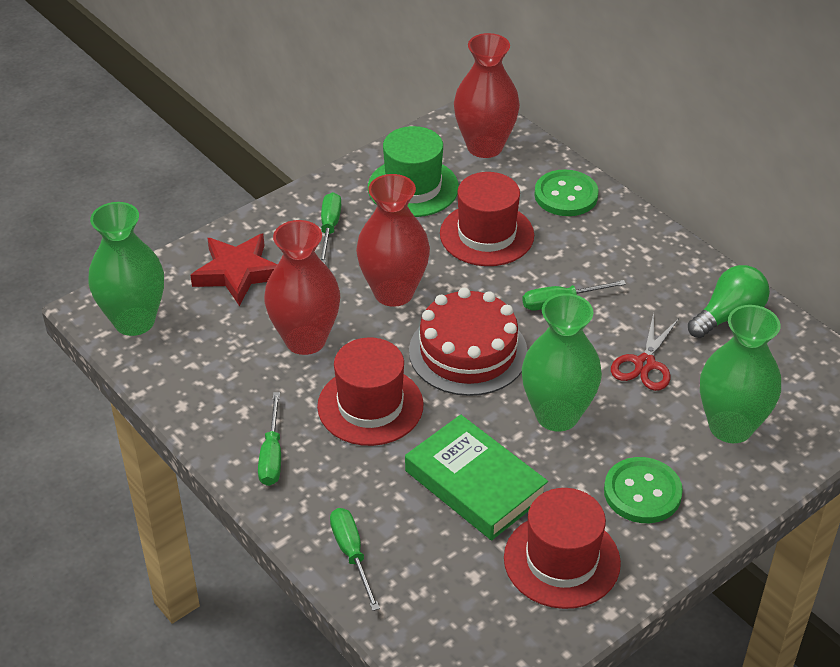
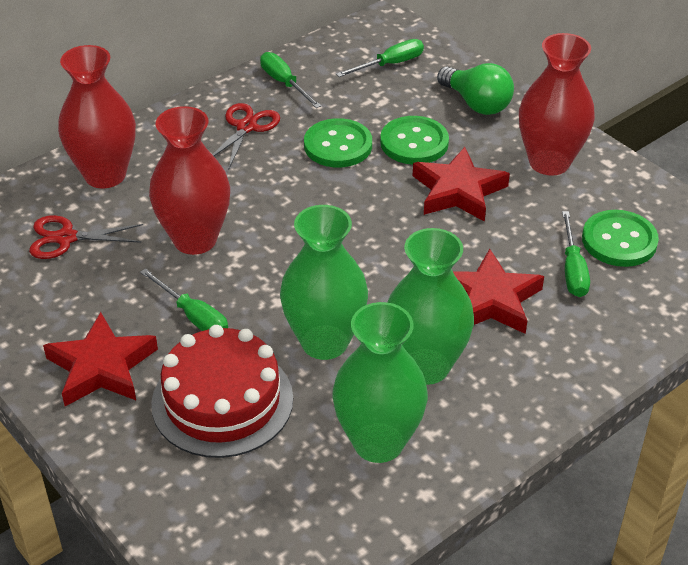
green book: [405,415,548,540] = 1 -> none = 0
green button: [534,170,599,216] [604,457,683,523] = 2 -> [304,118,372,168] [380,116,449,165] [582,210,659,267] = 3
green hat: [368,126,459,217] = 1 -> none = 0
red hat: [317,337,423,446] [440,172,534,266] [504,488,621,609] = 3 -> none = 0
red scissors: [611,313,679,391] = 1 -> [29,215,143,259] [212,103,280,170] = 2
red star: [190,233,278,306] = 1 -> [43,312,158,406] [413,147,510,222] [453,249,544,334] = 3

